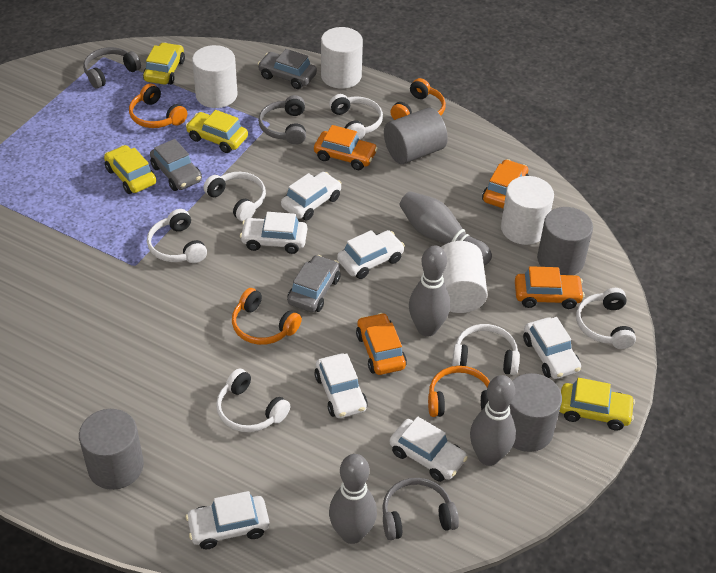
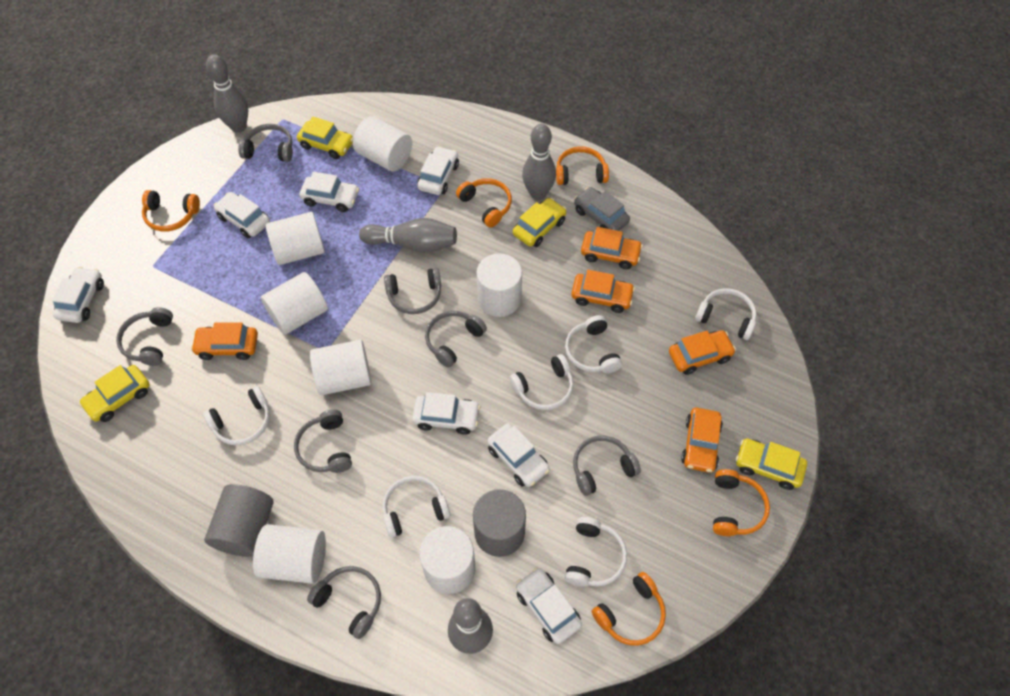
grey car: [150,139,202,191] [258,49,317,89] [287,255,341,312] = 3 -> [574,187,630,231] = 1
grey cylinder: [79,409,144,490] [384,108,448,164] [510,373,562,452] [537,207,593,275] = 4 -> [204,484,273,557] [473,489,526,557] = 2
grey headphones: [83,47,141,89] [258,95,306,145] [382,478,459,540] = 3 -> [116,307,173,366] [238,124,293,162] [294,409,352,473] [307,566,381,639] [384,268,441,314] [425,311,487,368] [573,436,641,496] = 7
orange car: [314,125,378,170] [356,313,407,375] [482,159,529,209] [515,266,585,309] = 4 -> [191,322,258,360] [571,270,635,313] [581,227,643,269] [669,330,736,375] [681,408,723,473] = 5
orange headphones: [129,83,187,128] [232,288,302,345] [391,78,446,120] [428,366,490,417] = 4 -> [142,190,200,232] [456,178,512,227] [556,146,609,185] [592,572,666,646] [713,469,770,536] = 5
white cylinder: [192,45,238,108] [321,27,363,89] [441,241,488,313] [501,176,554,245] = 4 -> [253,524,326,584] [261,272,328,335] [266,212,325,265] [310,340,371,395] [353,116,412,172] [419,526,475,594] [477,253,522,317] = 7

